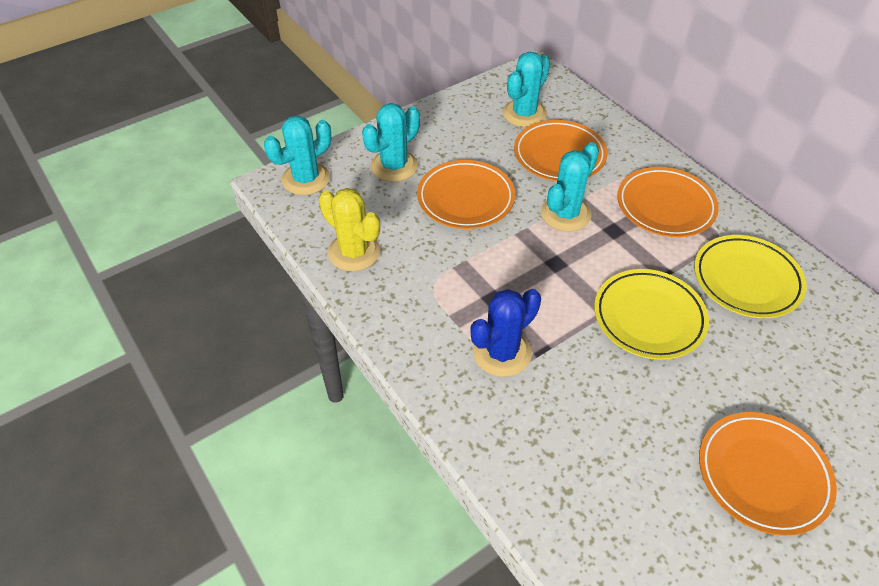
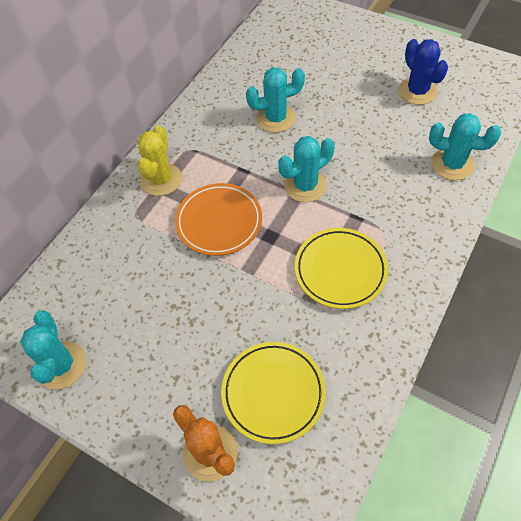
orange cactus: none = 0 -> [173,405,238,482] = 1
orange plate: [417,160,515,229] [514,120,607,181] [617,167,719,237] [699,412,837,536] = 4 -> [175,183,262,256] = 1

